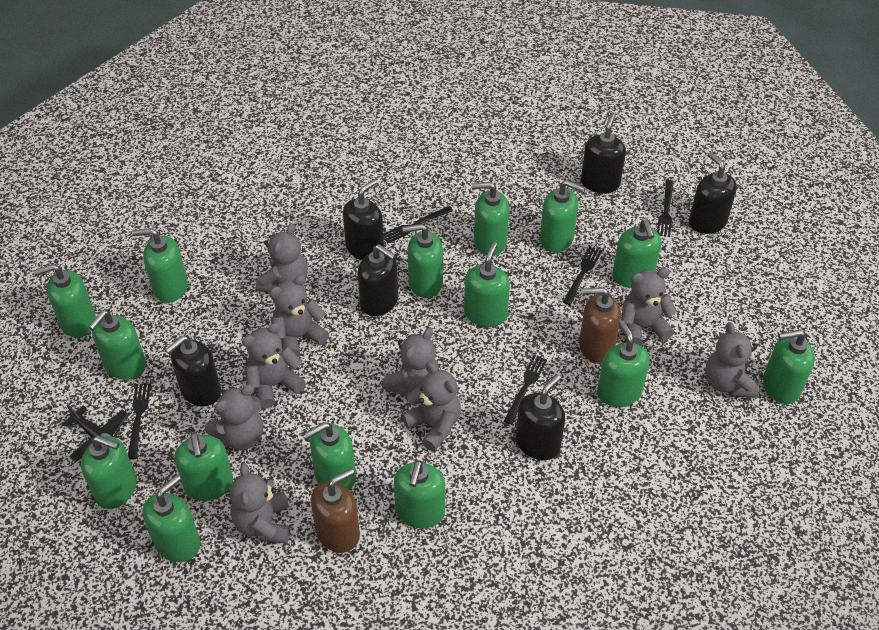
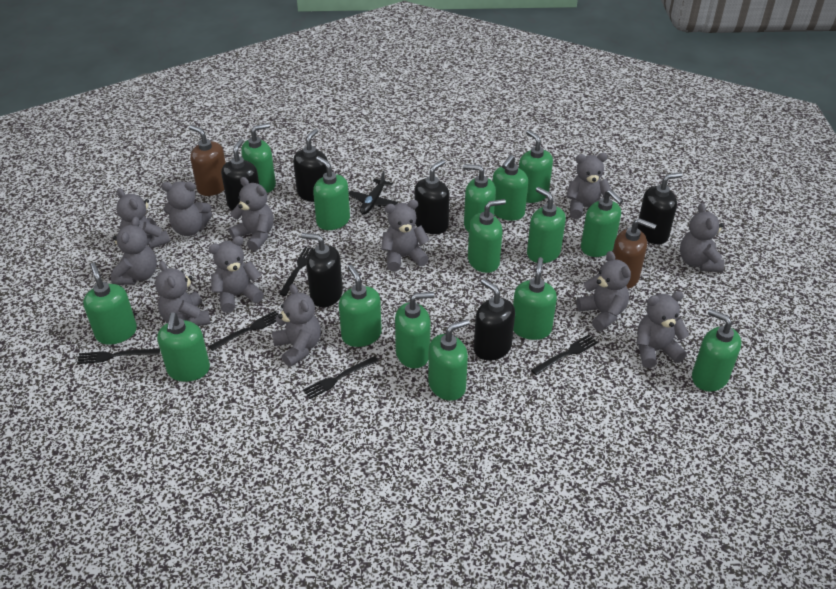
grey teddy bear: [205,385,263,450] [229,463,290,544] [242,323,306,409] [256,223,308,292] [269,275,329,356] [382,328,439,396] [402,362,461,451] [621,268,677,345] [705,322,759,398] = 9 -> [111,217,157,285] [116,189,170,249] [155,261,210,326] [162,181,212,236] [208,236,264,313] [229,177,274,251] [272,284,321,367] [381,200,429,271] [566,153,611,219] [576,251,631,331] [637,291,689,368] [680,203,724,273] = 12

